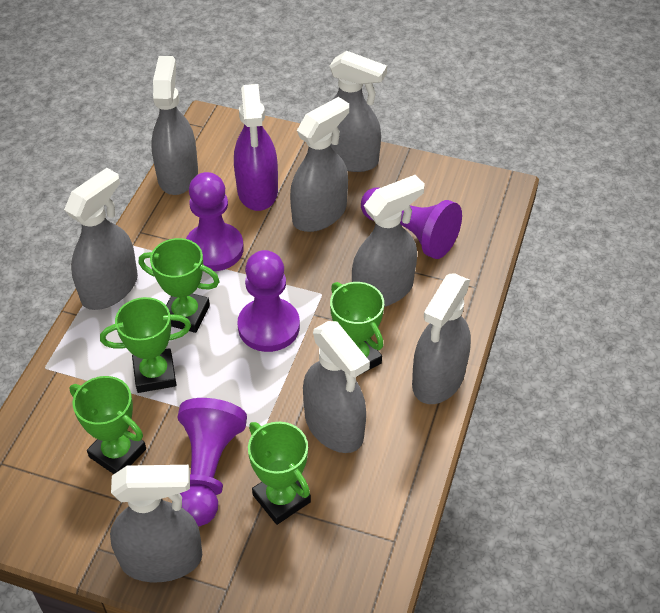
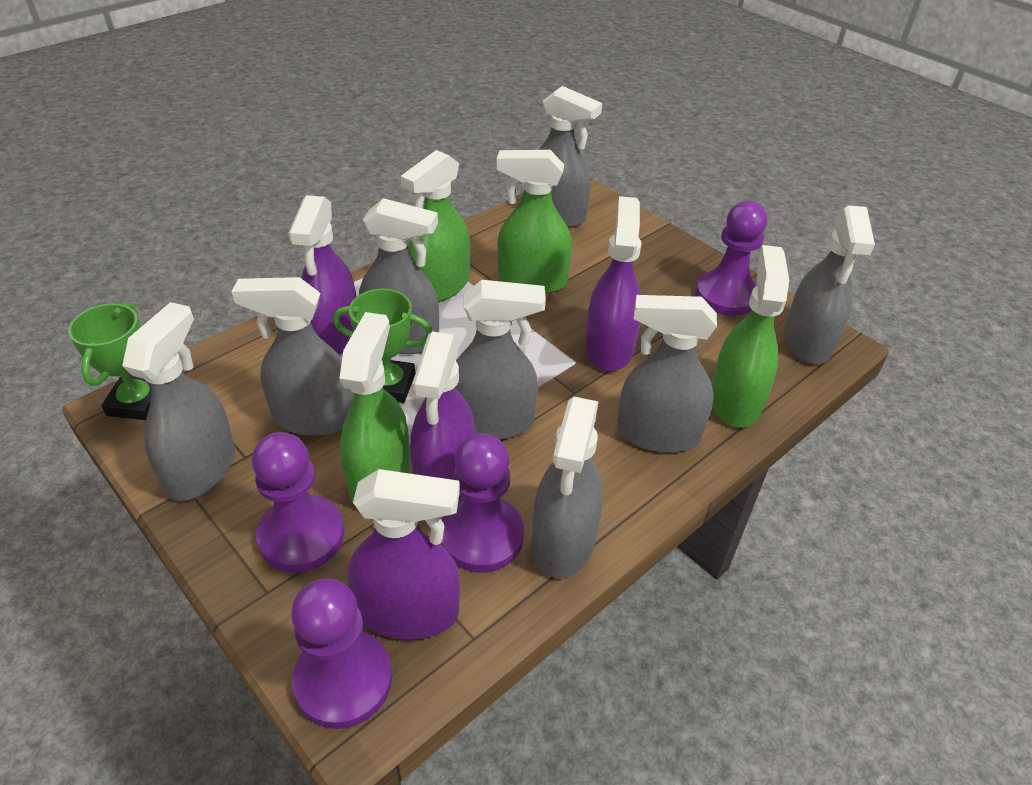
green spray bottle: none = 0 -> [339,312,410,502] [401,150,470,302] [497,150,572,294] [711,245,789,428] = 4
green trophy: [70,376,146,474] [100,297,191,393] [139,238,220,333] [248,422,311,525] [330,282,384,376] = 5 -> [68,302,152,420] [333,289,432,403] = 2
purple spray bottle: [234,84,278,211] = 1 -> [288,195,356,355] [348,469,460,640] [410,332,475,501] [585,196,642,371] = 4

